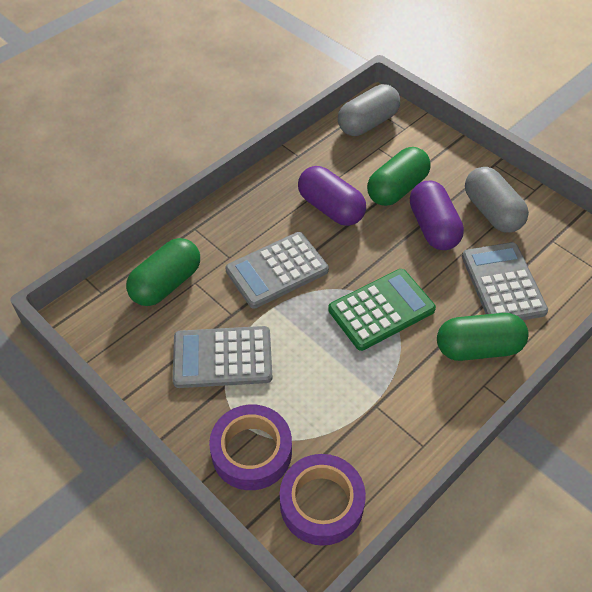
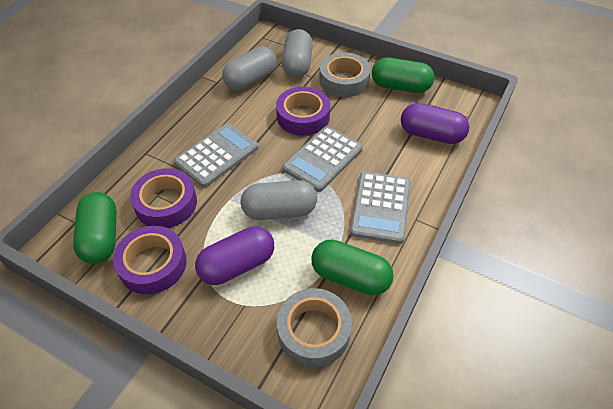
green calculator: [328,269,436,351] = 1 -> none = 0
grey capsule: [338,84,400,136] [465,167,529,233] = 2 -> [222,46,277,90] [240,180,317,220] [282,29,313,78] = 3
grey tape: none = 0 -> [277,288,352,367] [319,52,370,97] = 2
purple tape: [209,404,292,490] [280,454,366,546] = 2 -> [113,226,187,294] [130,168,197,228] [276,87,330,136] = 3

